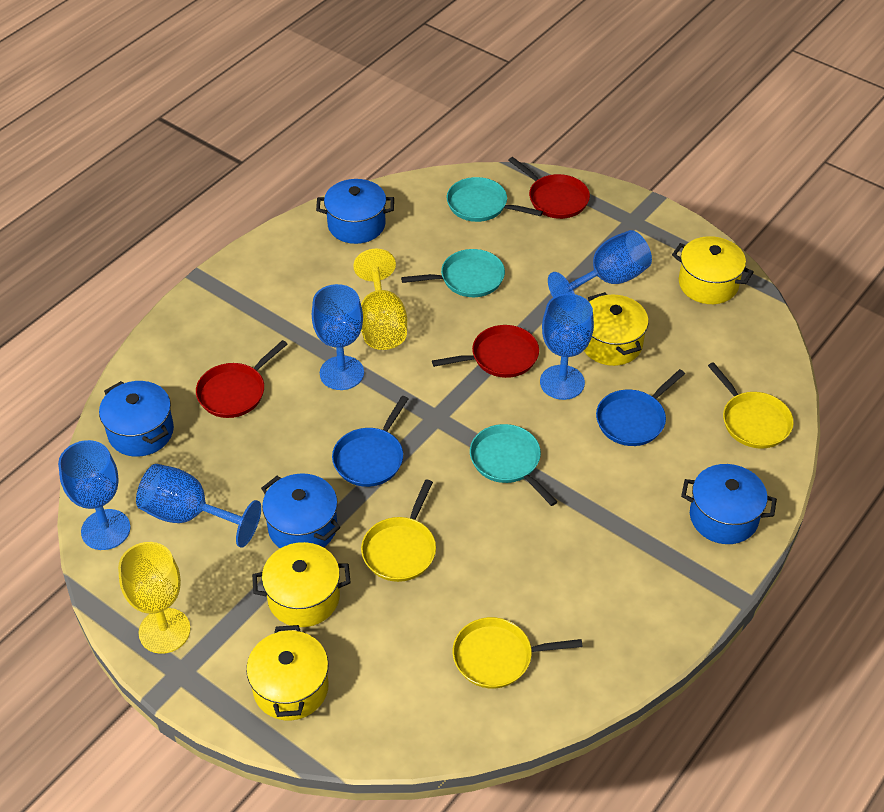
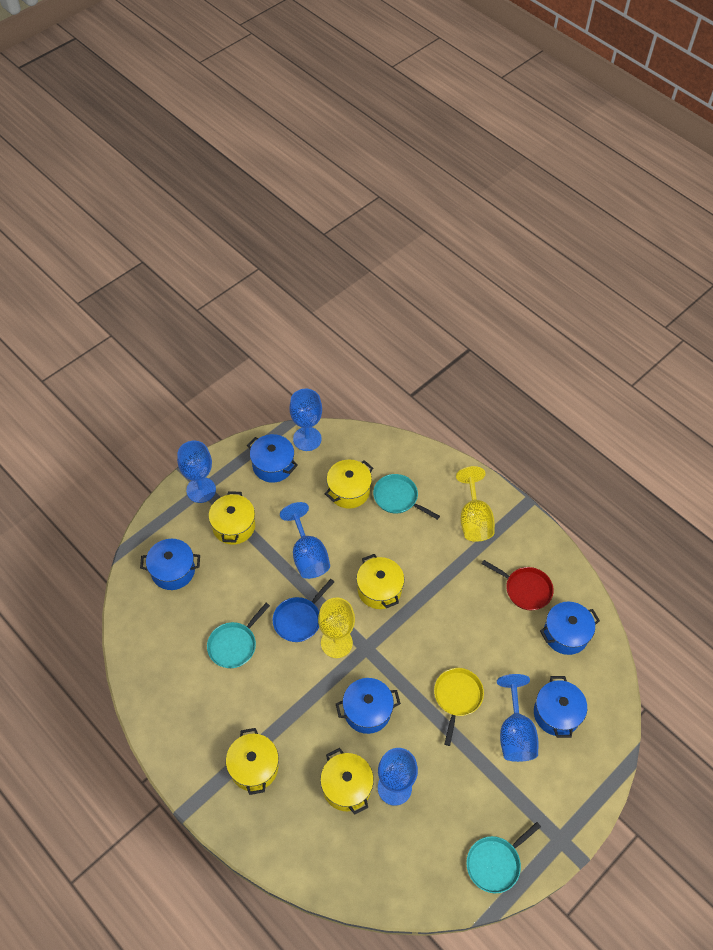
blue pan: [332,396,408,487] [596,369,685,446] = 2 -> [273,579,334,642] = 1
blue pot: [99,381,174,457] [261,473,341,548] [316,179,394,244] [681,464,777,544] = 4 -> [140,539,200,590] [247,434,298,483] [336,678,401,734] [534,676,587,738] [540,602,600,655] = 5
red pan: [196,340,287,418] [432,325,539,378] [508,157,590,219] = 3 -> [482,560,554,610] = 1
yellow pan: [361,480,436,582] [453,617,583,688] [708,362,794,449] = 3 -> [434,668,484,746] = 1
yellow pot: [246,625,329,721] [252,542,351,627] [584,292,649,366] [672,236,754,304] = 4 -> [209,491,255,545] [226,728,279,795] [320,748,374,814] [325,459,373,509] [356,554,404,609] = 5

